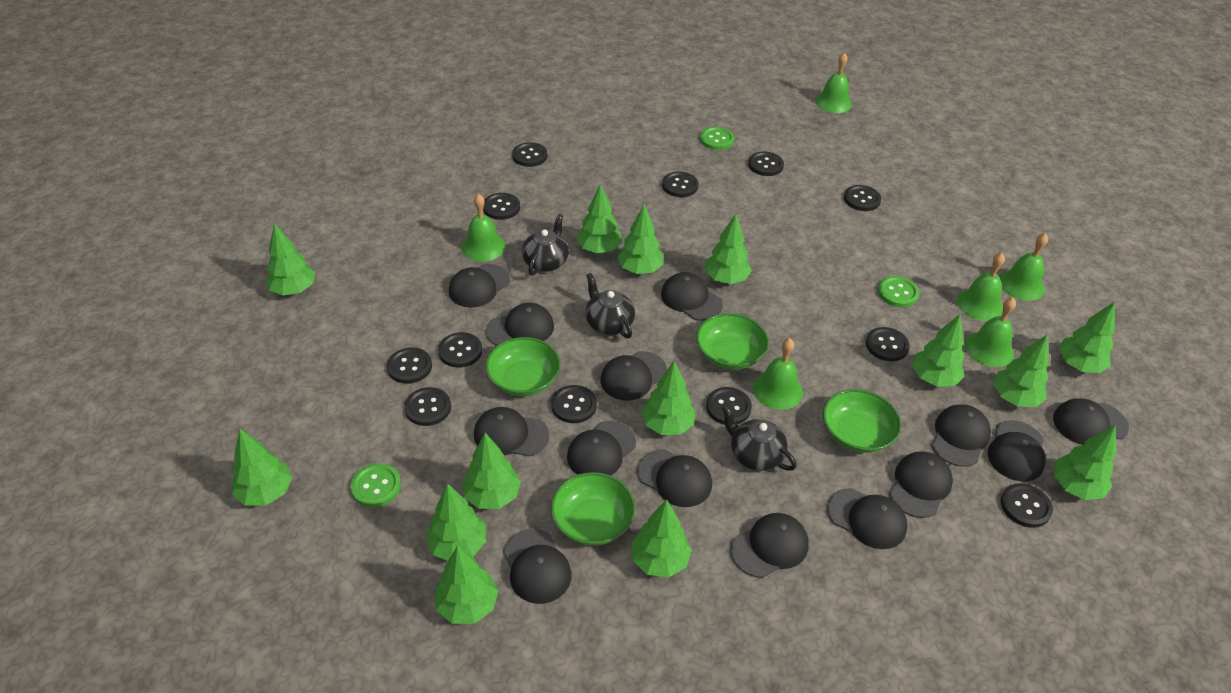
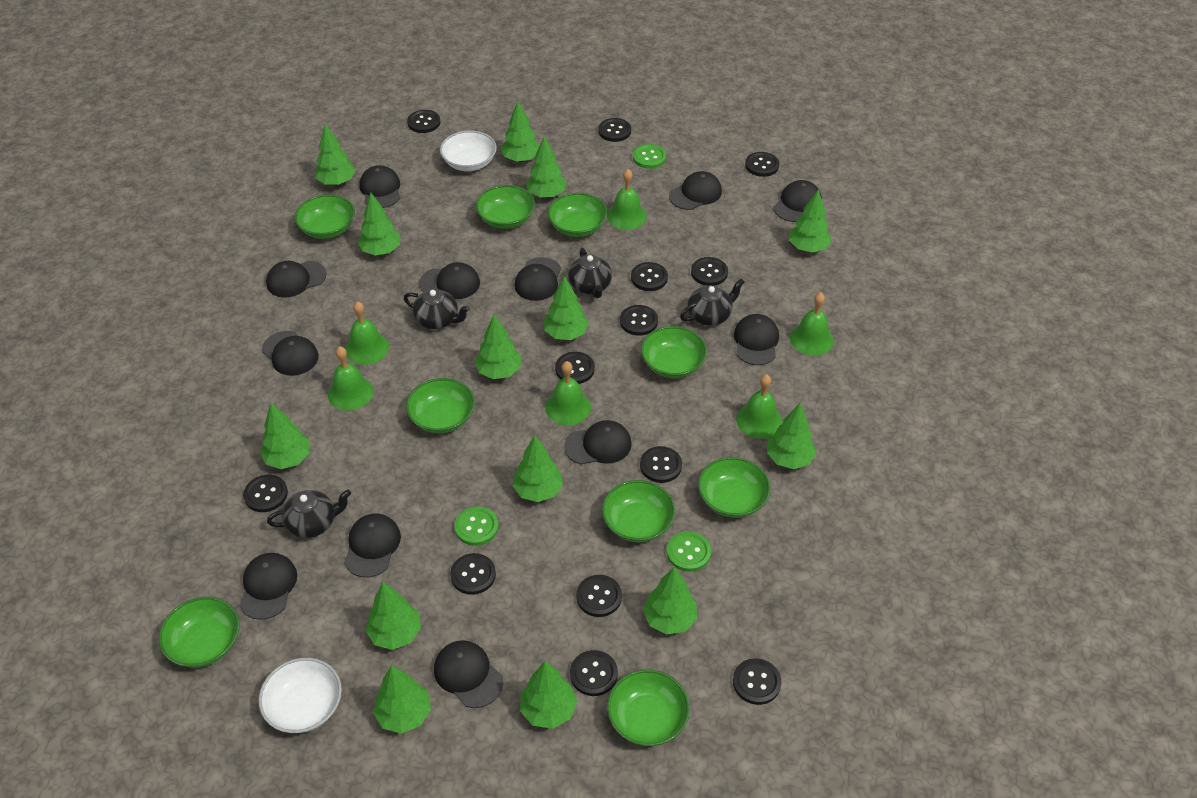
black button: [387,347,432,384] [404,387,451,426] [438,332,482,367] [483,193,520,220] [512,142,547,167] [551,385,597,423] [662,172,698,197] [706,387,752,425] [748,152,784,176] [844,185,881,211] [866,327,910,361] [1001,483,1053,528] = 12 -> [243,475,288,512] [407,110,440,133] [450,553,496,595] [555,352,595,384] [570,650,618,696] [576,575,622,617] [598,118,631,142] [620,305,658,336] [631,262,668,291] [640,446,682,483] [691,257,728,286] [733,658,781,705] [745,152,779,177] = 13
black cap: [449,264,510,308] [474,407,549,456] [486,303,554,346] [503,529,571,604] [567,421,636,475] [601,351,667,400] [637,449,712,507] [661,272,723,321] [730,513,809,578] [827,488,907,549] [889,451,953,518] [931,404,991,467] [988,420,1046,481] [1053,398,1129,445] = 14 -> [240,553,297,620] [262,331,319,376] [266,261,326,297] [344,514,401,578] [360,165,400,208] [419,262,480,299] [434,640,503,708] [514,257,561,301] [564,420,632,465] [669,171,722,210] [734,314,779,365] [773,180,822,222] = 12
black teapot: [522,213,569,276] [585,273,635,338] [721,405,796,471] = 3 -> [267,490,351,538] [404,289,470,329] [568,248,612,298] [680,278,745,326] = 4
green bowl: [485,337,560,396] [551,472,636,546] [696,313,769,370] [823,389,901,453] = 4 -> [159,597,239,667] [295,194,355,239] [406,378,475,433] [476,185,535,229] [548,193,607,237] [602,480,675,542] [607,670,690,746] [641,326,707,378] [698,457,771,518] = 9
white bowl: none = 0 -> [259,658,342,733] [440,131,497,171] = 2

